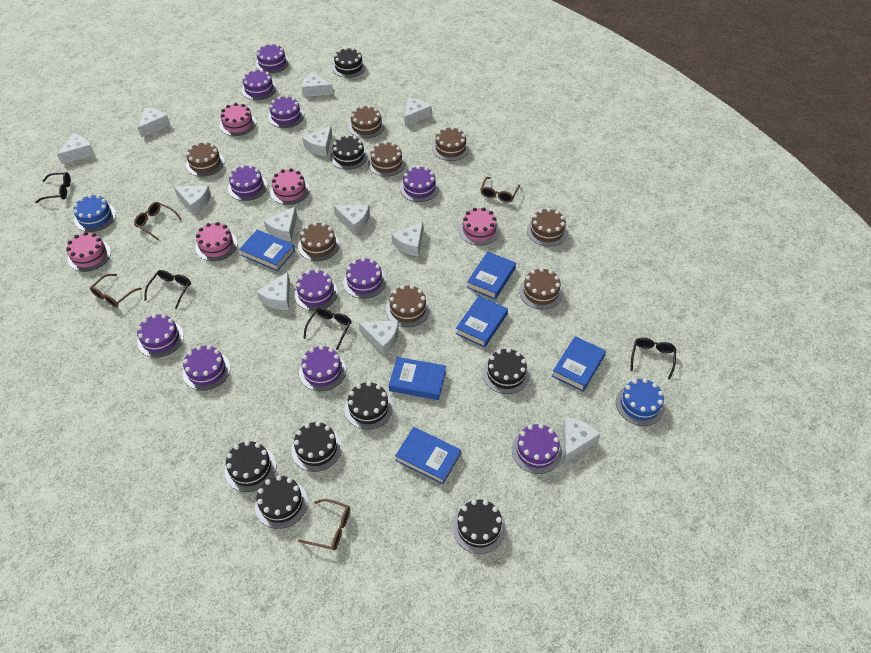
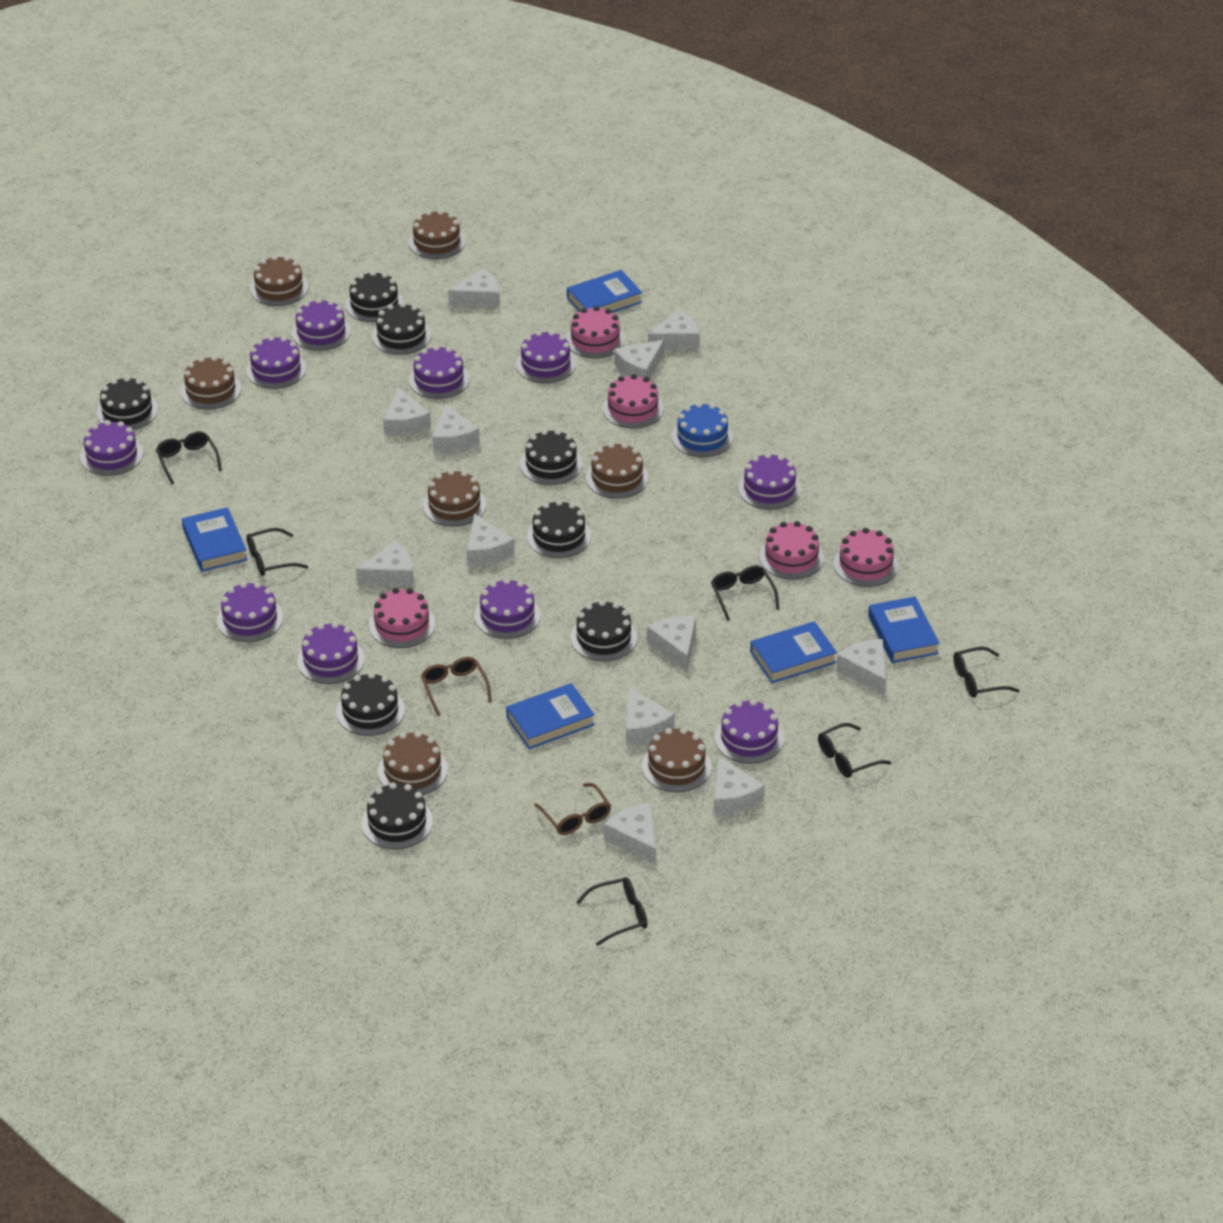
black glasses: [35,172,71,203] [144,270,191,309] [303,307,351,350] [630,337,676,380] = 4 -> [156,431,222,484] [247,528,308,576] [577,877,647,946] [711,565,779,621] [818,723,891,778] [953,647,1020,698] = 6
blue book: [239,230,295,271] [389,357,446,400] [395,427,461,485] [456,296,508,348] [467,252,516,300] [552,336,606,392] = 6 -> [182,507,248,572] [506,683,595,749] [567,270,642,312] [750,621,837,683] [868,596,940,663] = 5
blue cake: [73,194,116,232] [616,378,665,426] = 2 -> [672,402,733,457] = 1
brown cake: [186,142,225,177] [298,222,340,261] [348,105,385,138] [368,141,406,177] [386,285,430,327] [432,127,469,161] [519,268,563,309] [527,208,568,247] = 8 -> [180,356,241,409] [250,255,308,306] [378,731,448,795] [408,210,466,259] [423,469,486,526] [586,443,649,499] [642,728,712,792] = 7
brown glasses: [90,274,142,308] [134,202,182,240] [298,499,350,551] [480,177,520,203] = 4 -> [421,657,492,716] [534,783,611,835] = 2
purple cake: [137,314,184,358] [183,345,230,391] [228,165,267,201] [242,69,277,100] [255,43,289,73] [268,95,304,128] [294,269,338,311] [299,345,346,391] [343,257,386,299] [400,166,439,202] [512,424,562,474] = 11 -> [80,420,143,476] [217,582,283,642] [246,336,306,389] [291,298,351,351] [297,622,365,684] [409,345,469,399] [474,578,541,639] [516,331,576,383] [715,699,784,764] [738,453,801,510] = 10

